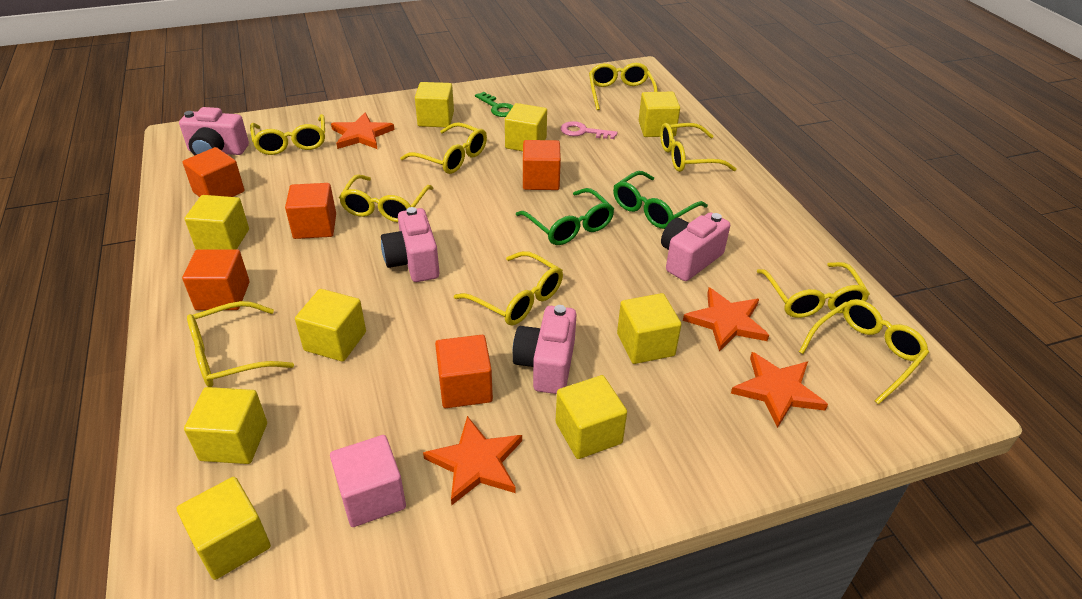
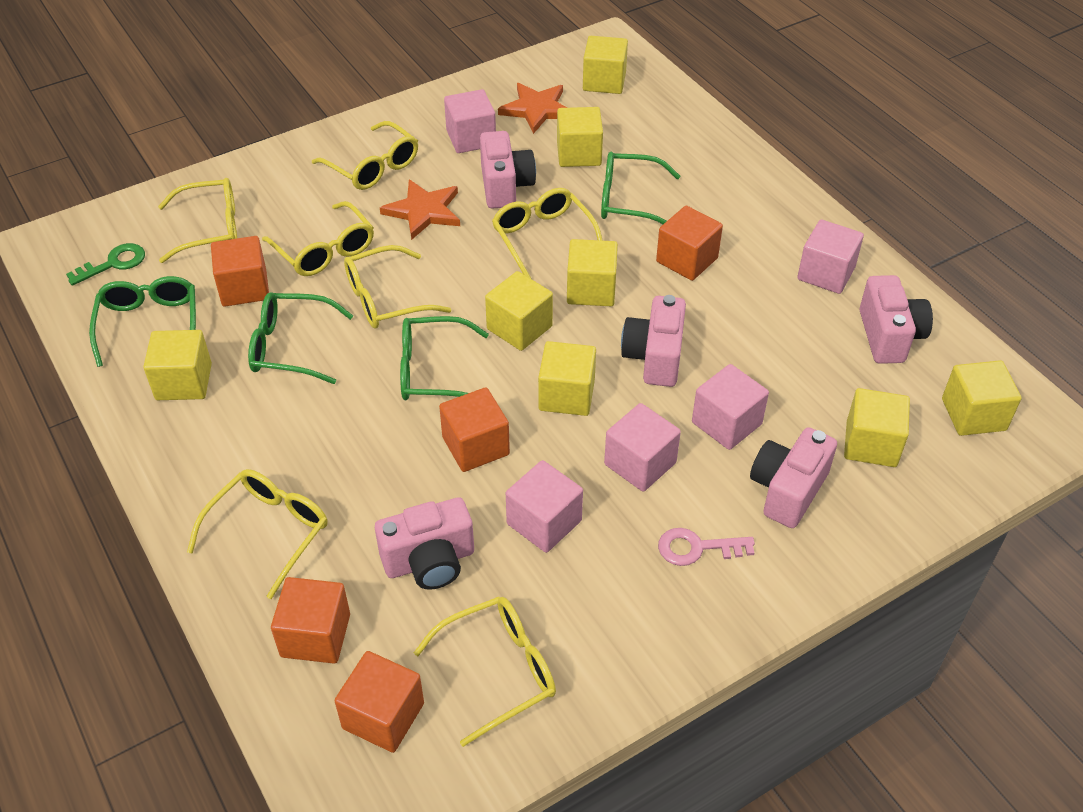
green glasses: [516,188,614,245] [613,171,708,229] = 2 -> [89,276,196,367] [248,292,353,384] [400,316,489,400] [601,152,680,224] = 4
orange star: [331,113,395,149] [423,416,522,505] [683,287,769,352] [731,352,828,428] = 4 -> [380,179,460,240] [498,83,567,134] = 2
pink camera: [179,107,249,155] [381,207,440,282] [512,305,577,394] [661,212,730,281] = 4 -> [375,497,474,590] [480,131,536,209] [621,295,686,387] [750,427,837,528] [860,275,933,364] = 5
pink cube: [330,435,406,527] = 1 -> [444,89,496,153] [506,460,583,553] [604,403,681,492] [692,364,769,450] [797,219,864,294] = 5
yellow cube: [177,477,271,580] [184,195,249,250] [184,387,267,464] [295,289,366,362] [415,82,454,127] [505,103,547,151] [556,375,627,459] [617,293,681,364] [639,92,680,137] = 9 -> [143,330,212,400] [485,271,553,351] [538,341,596,416] [557,107,603,167] [567,239,618,306] [583,36,628,94] [844,388,910,467] [942,360,1021,436] = 8
yellow glasses: [187,301,294,387] [250,114,325,155] [339,174,434,222] [400,122,487,174] [454,251,563,325] [589,63,658,110] [660,123,736,172] [757,262,870,318] [799,299,929,405] = 9 -> [158,178,237,263] [187,469,328,599] [262,201,374,276] [312,121,418,190] [344,245,451,329] [414,597,556,747] [492,188,603,279] = 7

